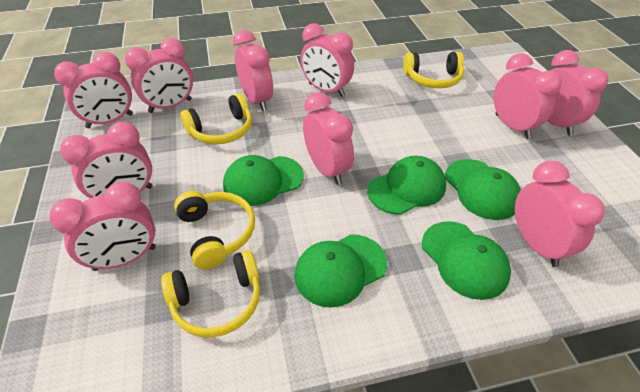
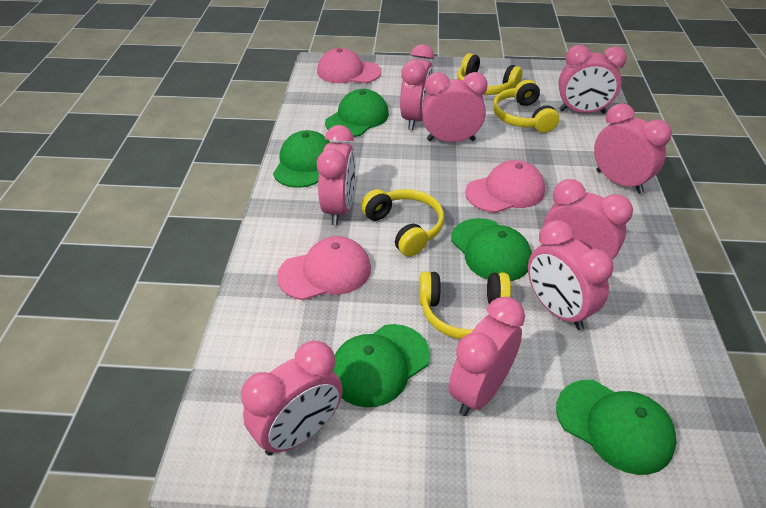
pink cap: none = 0 -> [277,236,371,300] [317,48,381,83] [465,160,545,213] = 3
pink clock: [50,182,156,271] [54,52,133,128] [60,122,153,198] [125,38,193,113] [233,30,273,111] [300,23,354,97] [303,92,354,185] [494,53,562,139] [515,161,605,267] [547,50,609,135] = 10 -> [241,341,343,456] [317,125,356,225] [400,44,434,130] [422,72,488,142] [448,297,525,416] [528,220,614,330] [543,179,633,260] [559,45,627,113] [594,103,672,194] = 9

